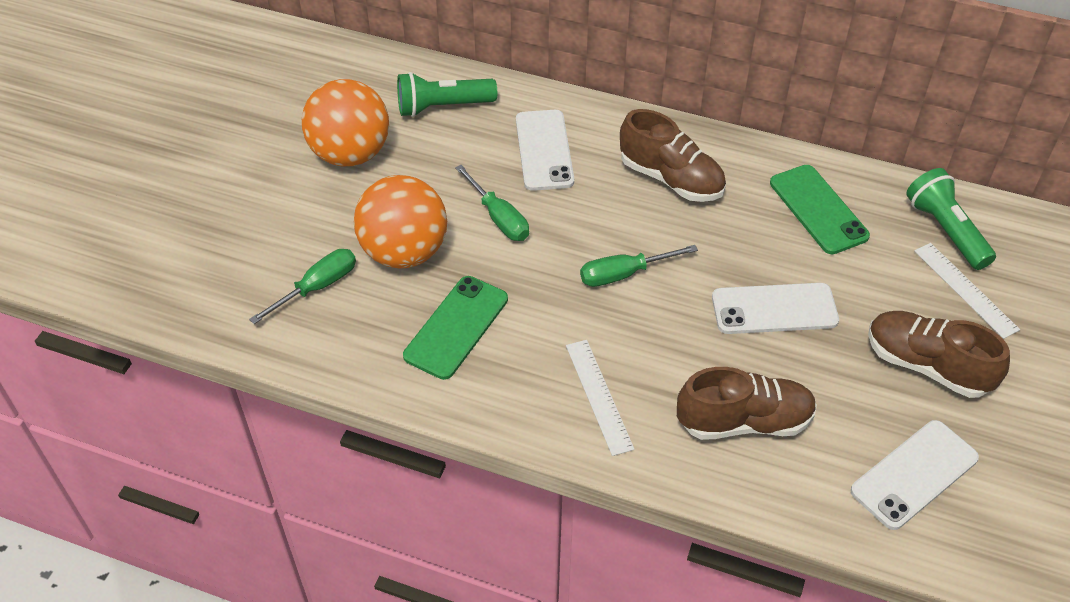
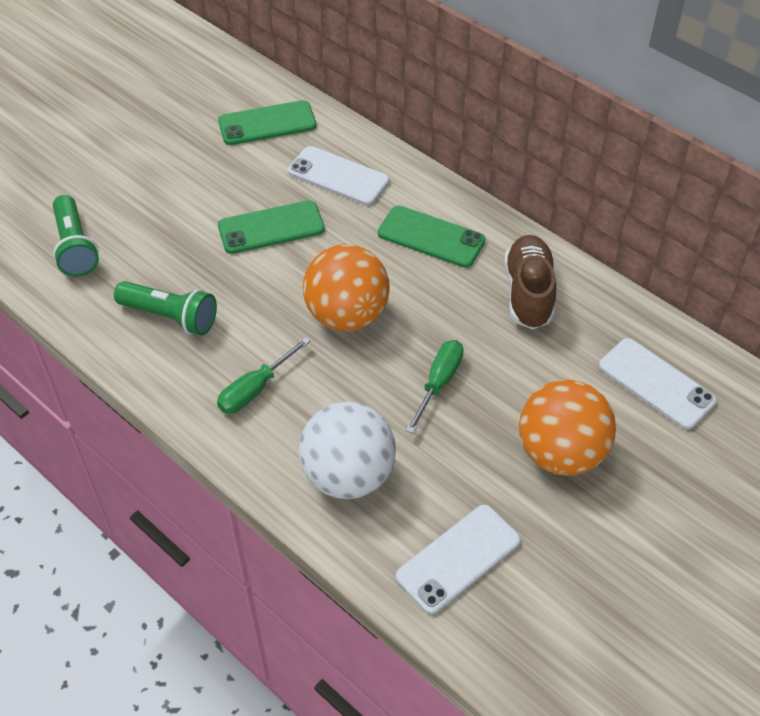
brown shoe: [620,109,726,202] [677,367,817,440] [868,311,1010,398] = 3 -> [504,235,556,329] = 1
green phone: [403,276,508,380] [770,165,870,254] = 2 -> [218,100,316,145] [218,200,325,254] [378,206,486,268] = 3
green screwdriver: [249,249,356,324] [455,165,529,241] [580,245,698,287] = 3 -> [217,337,310,414] [406,340,464,434] = 2
white ball: none = 0 -> [299,402,396,499] = 1
white ruler: [566,340,635,456] [915,243,1020,339] = 2 -> none = 0

